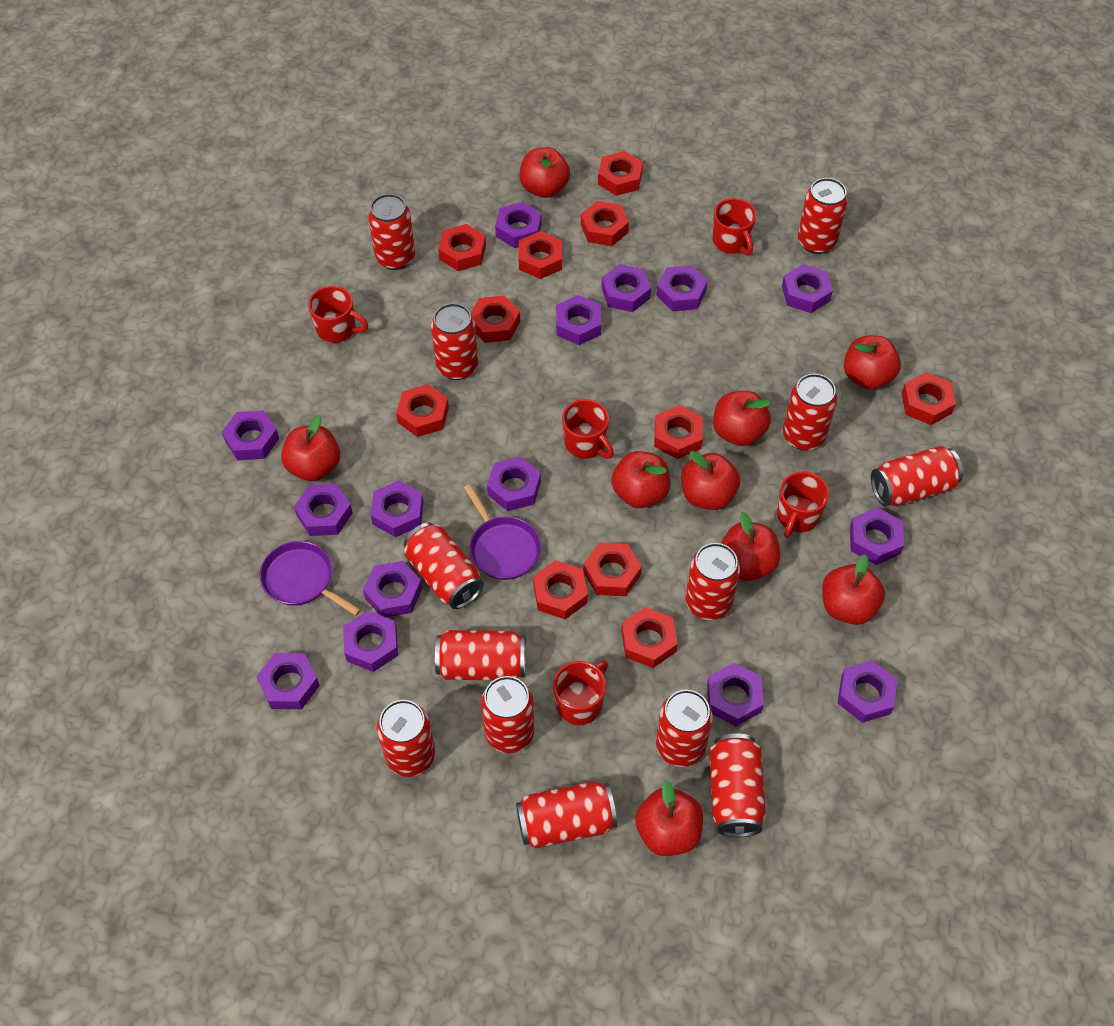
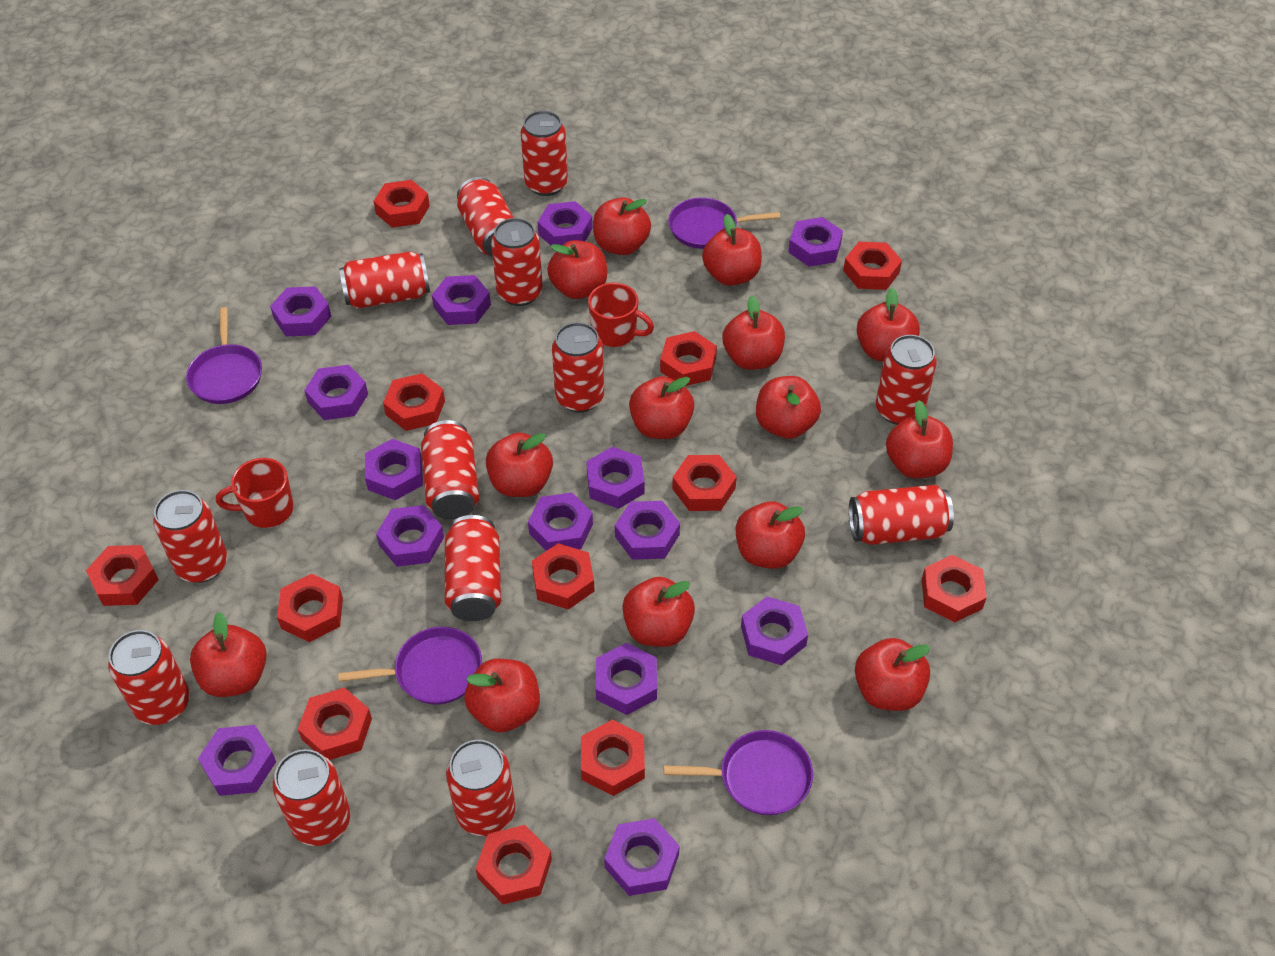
purple nut: [222,410,279,460] [256,653,320,709] [294,484,353,536] [343,611,398,672] [363,561,422,617] [371,480,424,537] [487,456,541,511] [495,202,542,248] [556,295,601,345] [601,264,651,312] [656,265,708,311] [707,663,764,726] [782,264,833,313] [838,660,897,723] [850,507,904,565] = 15 -> [198,725,276,796] [270,286,331,336] [304,365,368,420] [365,439,423,500] [376,505,444,567] [432,275,491,325] [528,493,593,551] [538,201,593,245] [586,447,645,509] [596,643,657,715] [604,818,680,896] [615,501,680,560] [741,596,808,665] [788,217,843,267] = 14
purple pan: [260,541,361,616] [464,484,541,580] = 2 -> [186,307,262,404] [338,627,482,705] [664,730,813,815] [668,198,780,249] = 4
red apple: [281,415,340,481] [520,147,570,198] [611,451,670,508] [635,780,703,856] [681,451,740,510] [713,391,771,446] [721,512,780,581] [822,555,885,625] [844,335,901,390] = 9 -> [190,612,267,697] [464,659,540,733] [486,433,553,497] [547,240,607,299] [593,197,651,255] [622,577,695,647] [629,376,694,439] [702,214,762,286] [723,295,785,370] [736,501,805,569] [756,376,821,439] [855,638,930,711] [857,288,920,362] [886,401,953,478] = 14
red mug: [308,286,368,343] [553,660,608,725] [562,399,614,459] [712,198,756,255] [777,471,829,538] = 5 -> [216,458,294,528] [588,283,654,347] = 2
red nut: [396,384,449,437] [438,224,486,271] [471,295,520,343] [519,231,562,279] [533,560,588,619] [581,201,629,246] [584,542,642,596] [598,151,643,196] [621,607,678,668] [654,405,703,459] [902,372,956,425] = 11 -> [86,545,159,606] [277,574,343,642] [298,688,372,760] [374,180,430,228] [383,373,445,431] [476,825,552,904] [532,543,594,610] [581,719,645,796] [660,331,717,386] [672,455,737,511] [843,242,902,290] [922,555,987,622] = 12

